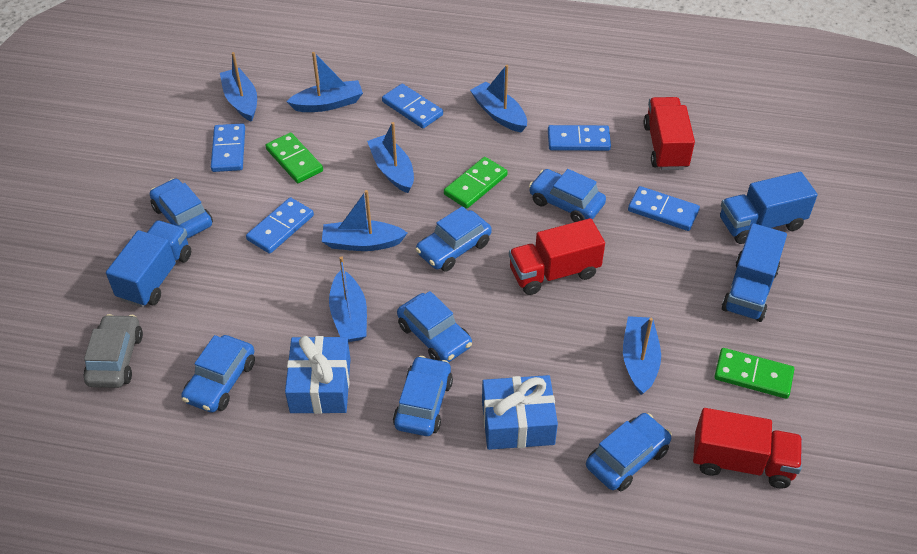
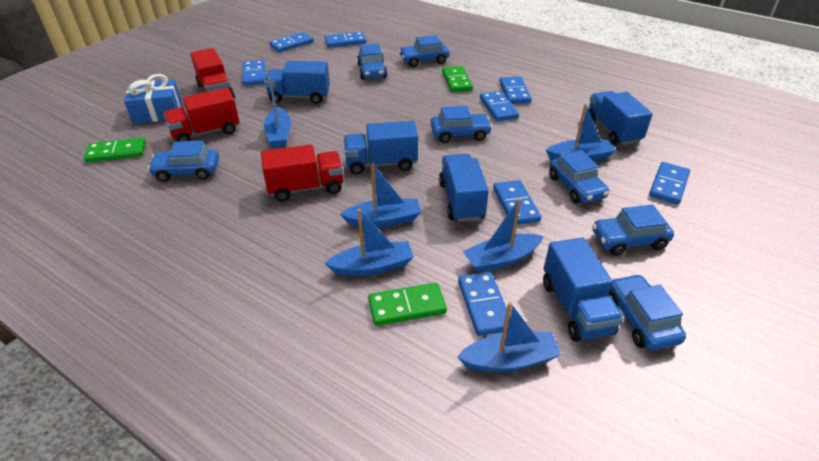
blue boat: [220,52,257,122] [286,52,363,112] [322,190,407,251] [329,256,367,342] [367,122,414,193] [470,65,527,132] [623,316,661,395] = 7 -> [264,78,291,148] [325,209,414,276] [340,163,421,228] [457,302,562,372] [463,198,544,273] [546,104,617,161] = 6
blue domino: [211,123,245,172] [246,197,314,254] [382,84,443,129] [548,125,611,151] [628,186,700,231] = 5 -> [242,60,266,86] [269,32,314,52] [325,32,367,48] [458,272,510,336] [480,91,519,122] [493,180,541,225] [499,77,532,104] [649,162,690,205] = 8
blue gift: [285,336,350,414] [482,375,558,450] = 2 -> [124,74,181,124] = 1
blue truck: [106,220,191,307] [720,172,818,244] [722,223,787,322] = 3 -> [264,61,330,104] [344,121,418,175] [439,154,489,222] [543,238,624,342] [589,91,653,145] = 5
grey car: [84,314,143,388] = 1 -> none = 0

